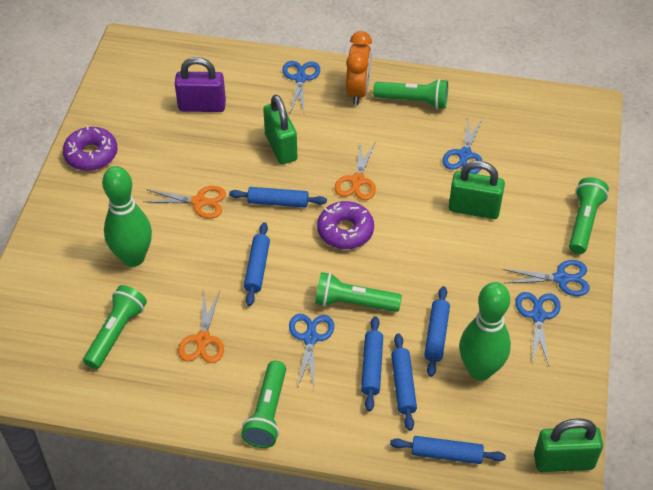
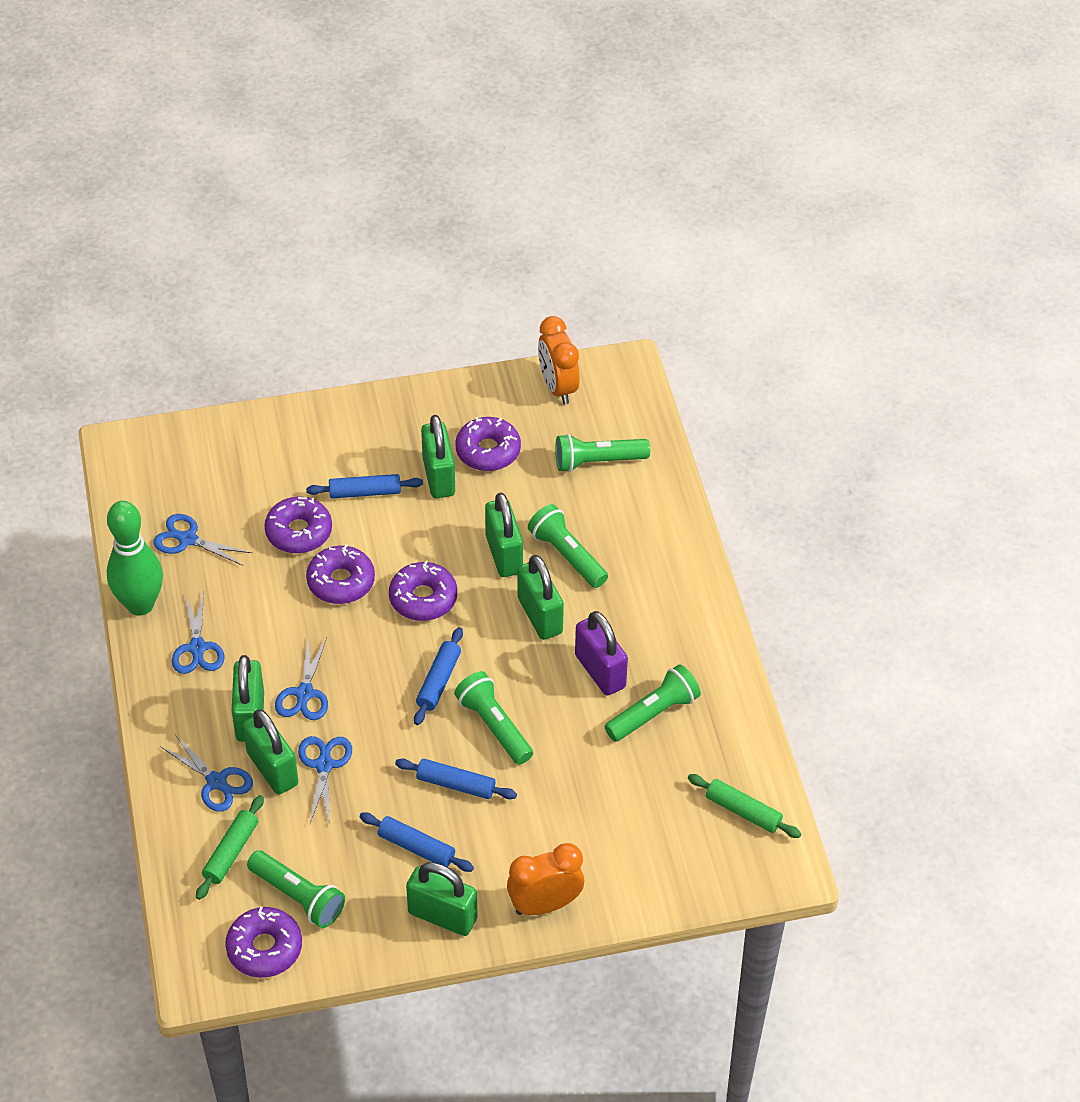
blue rolling pin: [229,187,327,208] [244,222,270,306] [361,316,383,411] [390,436,506,464] [391,333,417,431] [424,286,450,377] = 6 -> [306,474,423,499] [359,812,474,872] [395,758,517,799] [414,627,463,725] = 4
green bowling pin: [102,166,152,267] [459,282,511,381] = 2 -> [107,501,163,616] = 1
green padlock: [263,95,297,164] [449,161,505,219] [534,418,603,472] = 3 -> [232,655,264,742] [243,709,298,794] [406,862,478,936] [421,415,455,498] [485,493,523,577] [518,555,564,640] = 6
green rolling pin: none = 0 -> [196,795,264,900] [688,774,801,838] = 2
orange clock: [346,31,372,105] = 1 -> [507,843,584,915] [538,316,579,405] = 2
orange scissors: [144,186,226,219] [178,290,224,363] [335,141,376,200] = 3 -> none = 0
purple donut: [63,126,118,171] [317,201,374,249] = 2 -> [225,906,302,978] [264,497,332,553] [306,544,375,604] [389,560,457,621] [455,417,521,471] = 5

